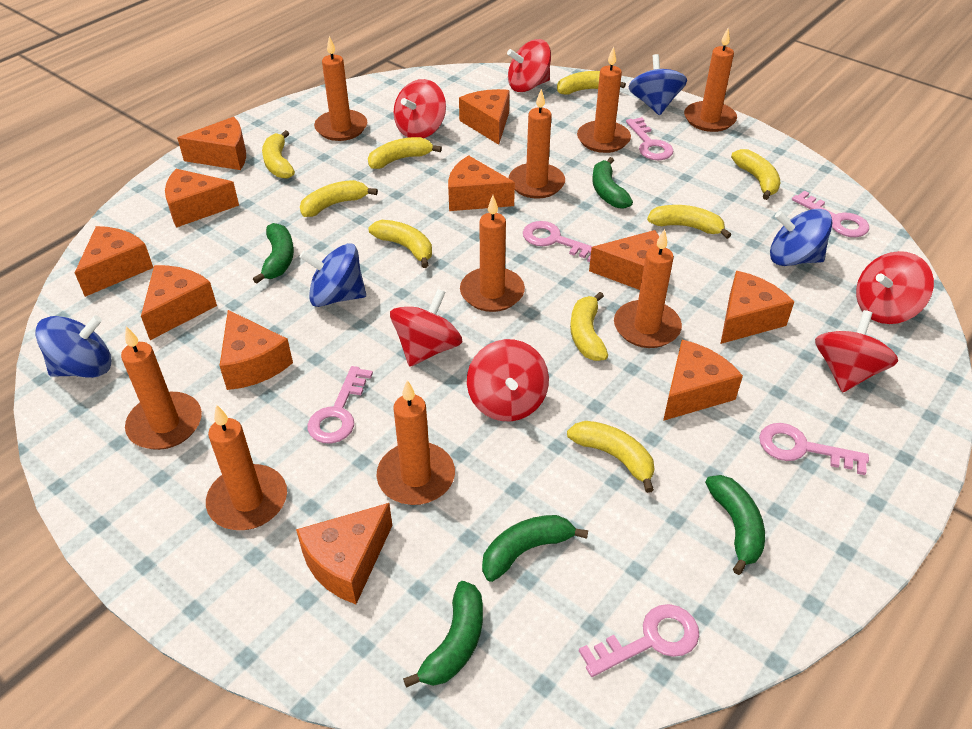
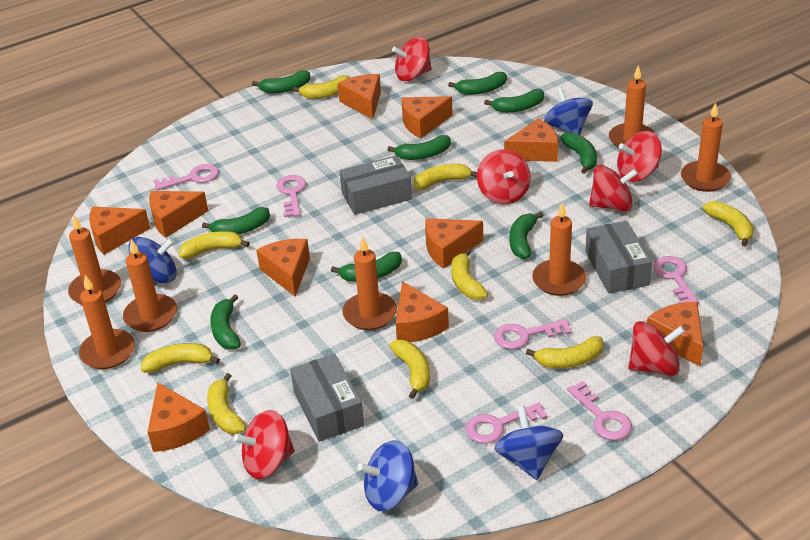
green banana: [253,223,294,284] [403,581,483,688] [482,515,588,582] [592,157,633,209] [705,475,765,575] = 5 -> [202,207,270,234] [210,294,241,350] [252,71,311,93] [331,252,402,282] [387,135,451,160] [448,72,507,95] [484,89,544,113] [510,212,544,259] [560,132,597,174] = 9
grey box: none = 0 -> [290,354,364,442] [340,155,412,215] [585,221,652,294] = 3
orange candle: [121,326,202,450] [206,404,287,530] [314,36,367,141] [377,380,455,505] [460,195,525,312] [509,89,565,199] [577,47,631,153] [614,229,682,348] [684,28,737,132] = 9 -> [68,215,121,304] [79,275,135,369] [123,239,177,332] [343,236,397,330] [532,202,586,296] [609,65,655,148] [681,103,731,192] = 7
orange cheese: [75,226,153,297] [141,265,217,340] [165,169,239,228] [177,117,246,170] [220,310,293,390] [296,503,392,604] [448,155,515,211] [459,89,510,145] [589,230,659,290] [663,340,743,421] [720,271,794,344] = 11 -> [89,207,150,255] [148,383,210,452] [149,191,208,238] [256,239,310,296] [338,74,381,119] [396,281,449,342] [401,96,453,139] [425,218,483,269] [504,118,558,162] [647,302,703,366] = 10

